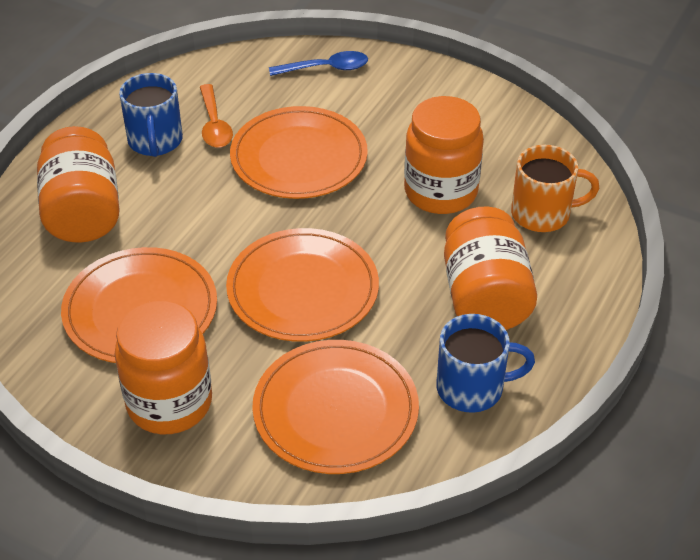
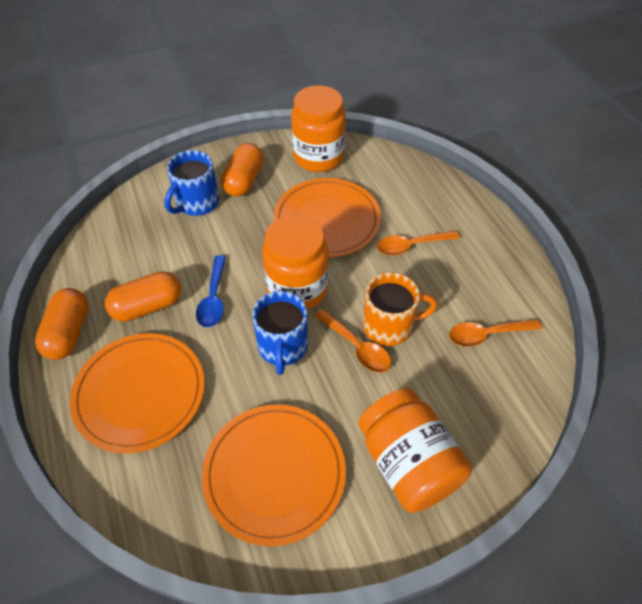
orange capsule: none = 0 -> [35,288,89,360] [105,271,181,322] [221,143,264,197] = 3
orange jar: [37,126,120,242] [115,301,212,434] [404,96,484,214] [444,206,537,330] = 4 -> [262,215,329,310] [291,85,346,172] [358,388,472,513] = 3
orange plate: [61,247,217,363] [226,228,379,342] [230,106,368,199] [252,340,419,474] = 4 -> [70,333,205,453] [202,404,346,546] [274,178,381,257] = 3
orange spoon: [200,84,233,148] = 1 -> [315,309,391,373] [377,231,460,256] [449,319,542,347] = 3

